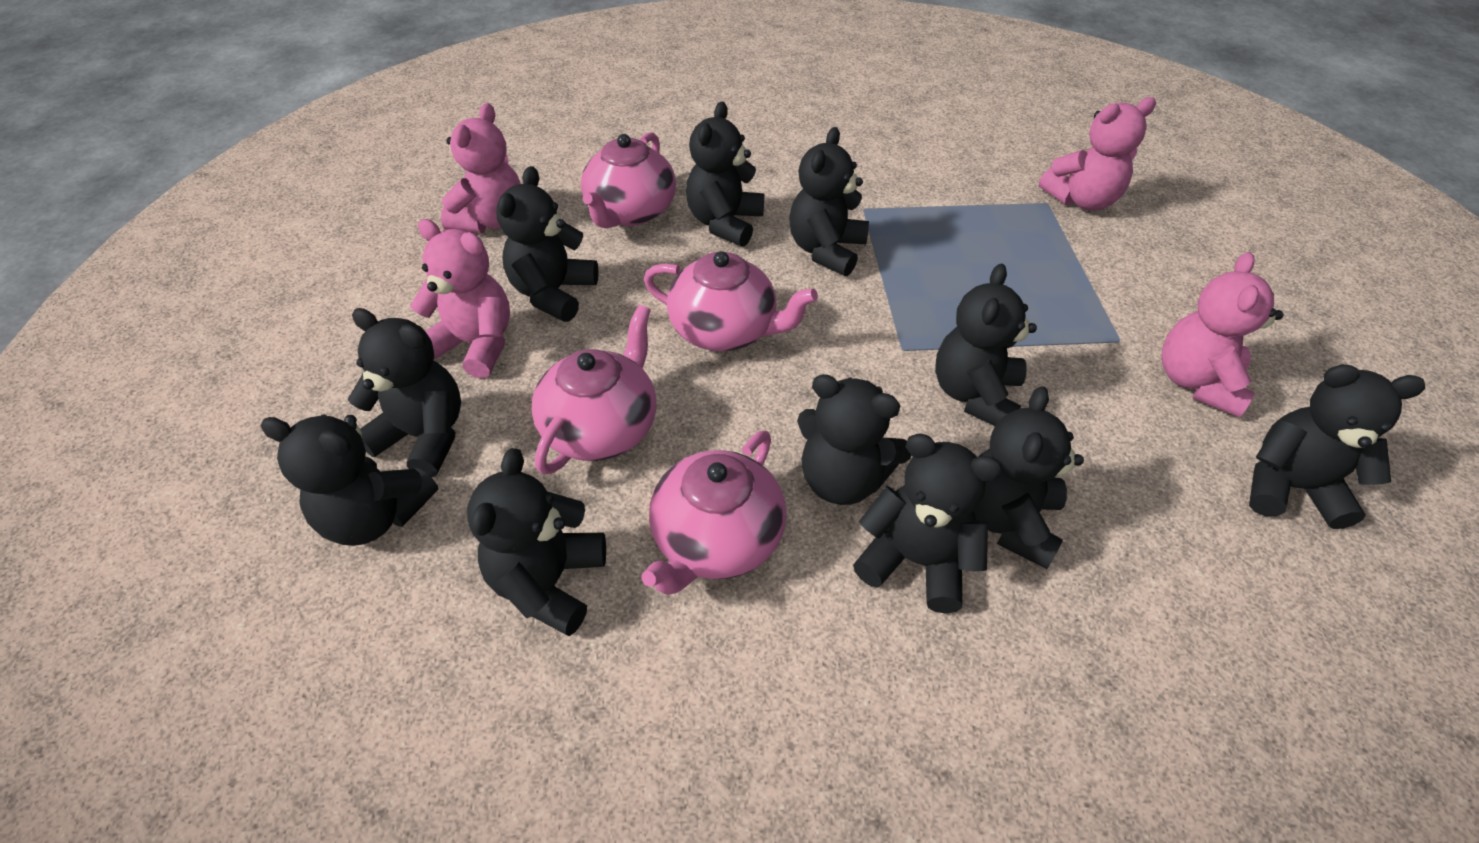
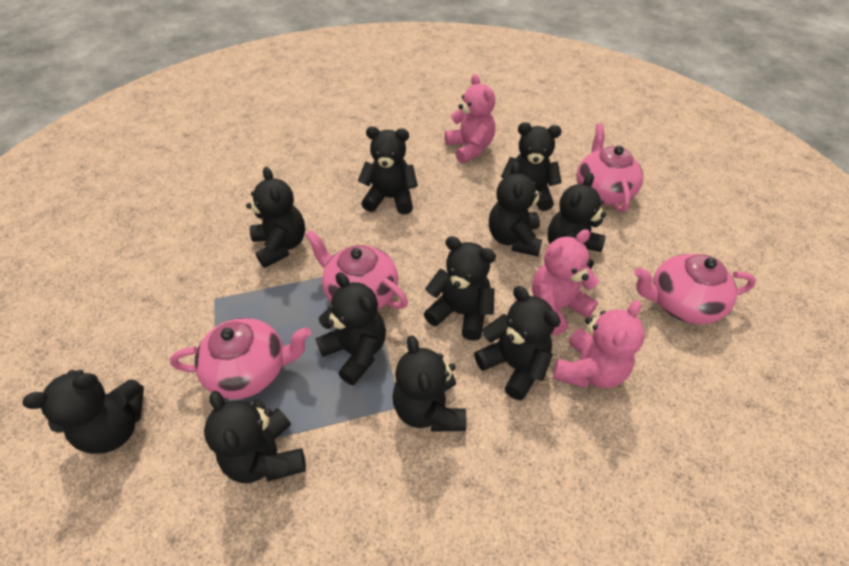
pink teddy bear: [410,219,510,379] [441,103,521,233] [1039,97,1156,211] [1162,252,1283,417] = 4 -> [445,74,495,163] [532,229,599,335] [553,300,645,388] = 3

